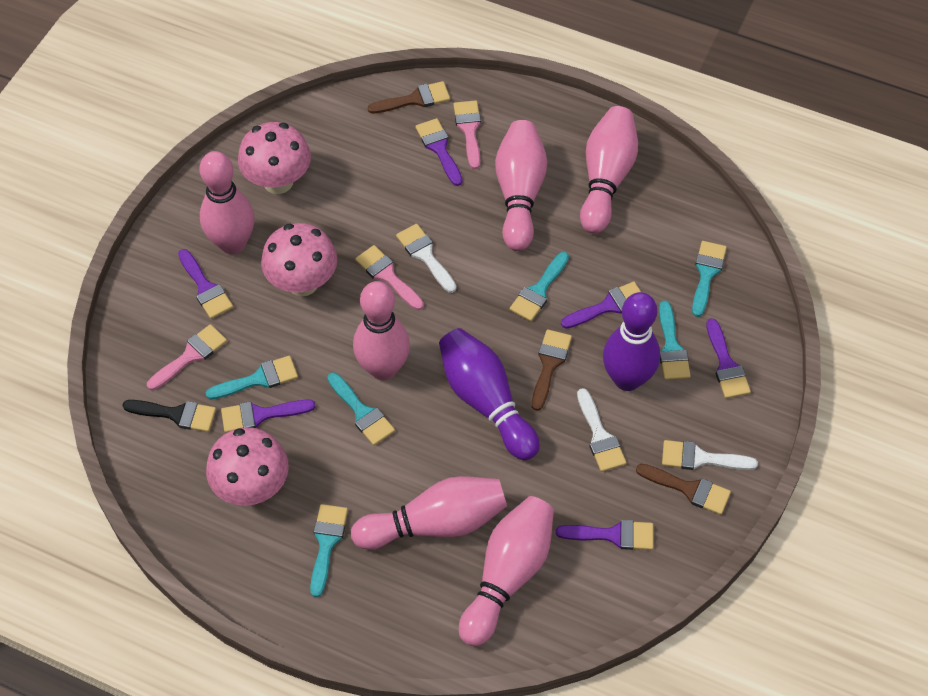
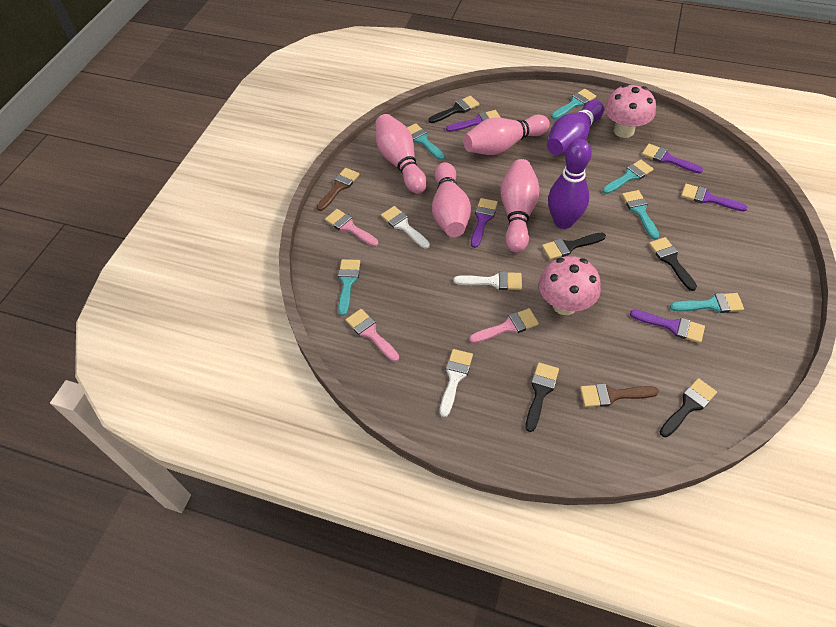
black brush: [122,400,216,432] = 1 -> [428,96,480,123] [526,362,559,432] [542,233,606,260] [649,237,697,291] [660,378,717,437] = 5
brown brush: [368,81,450,114] [532,329,572,411] [636,464,731,515] = 3 -> [317,168,360,211] [580,383,659,407] = 2
pink bowling pin: [200,151,254,254] [351,476,507,550] [353,281,410,380] [459,496,554,647] [495,120,547,251] [580,106,638,234] = 6 -> [376,114,427,194] [432,162,471,237] [463,114,550,155] [501,159,540,253] = 4
pink mushroom: [206,427,289,506] [238,122,311,194] [261,223,337,296] = 3 -> [539,256,601,315] [604,84,656,138] = 2
purple brush: [178,249,233,319] [221,399,316,433] [415,118,463,186] [556,520,653,550] [561,282,641,329] [706,318,751,398] = 6 -> [446,110,501,132] [471,198,498,248] [630,310,705,343] [642,144,703,173] [681,184,748,212] = 5

